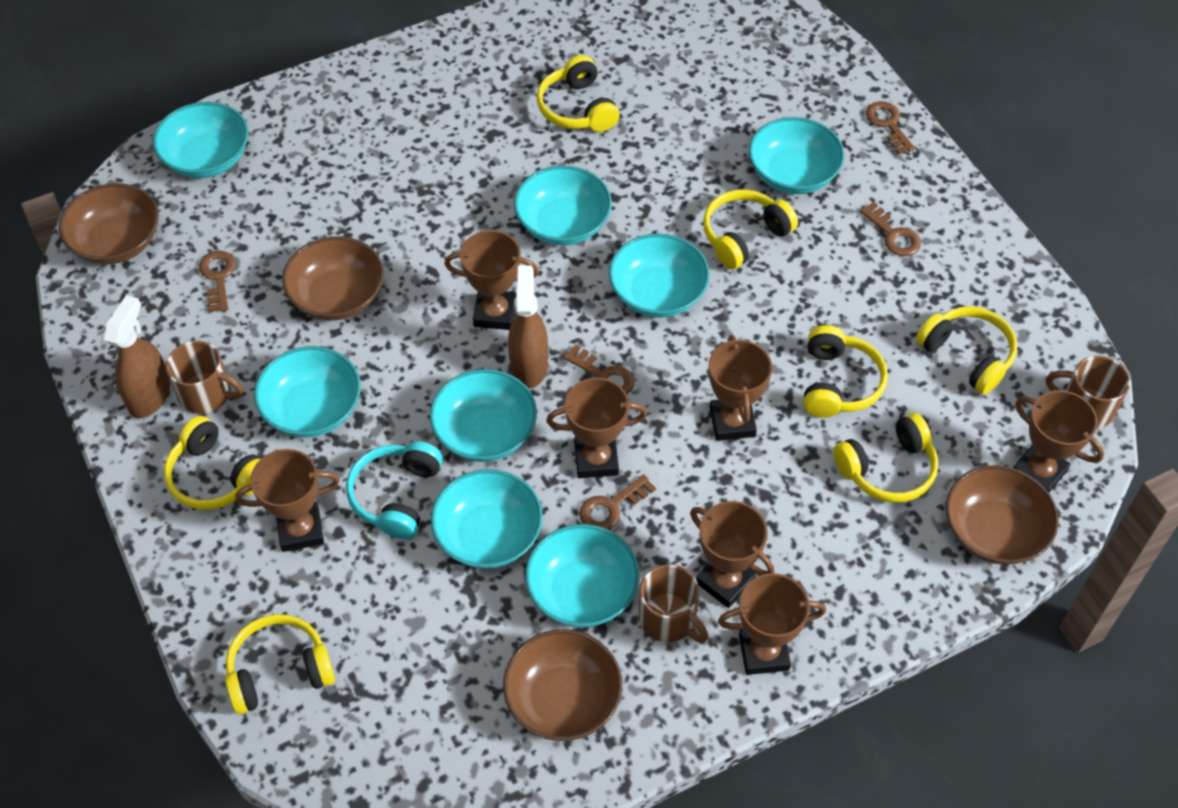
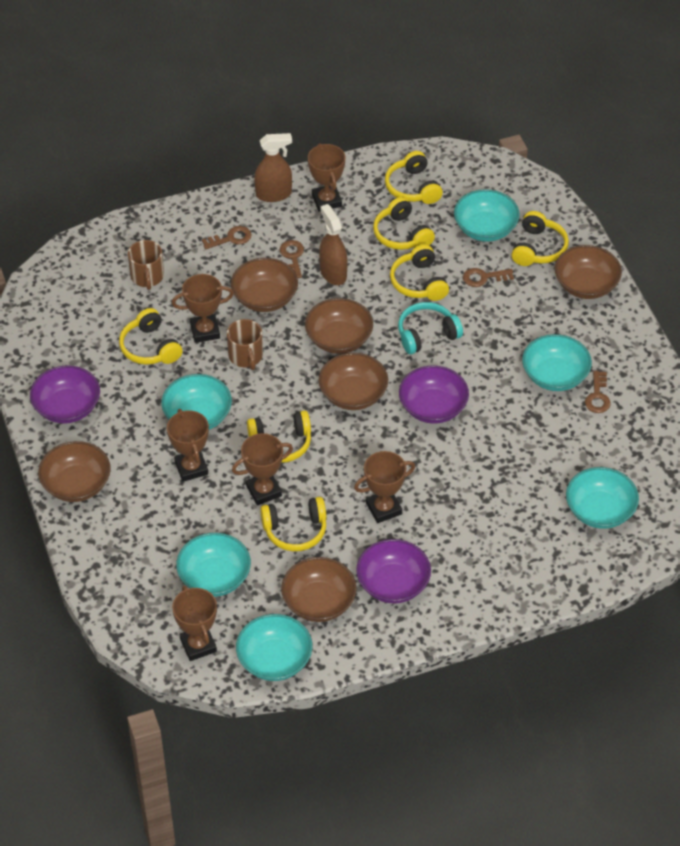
brown bowl: [59,183,159,264] [282,236,384,320] [503,629,622,741] [946,465,1059,565] = 4 -> [38,441,111,502] [231,258,298,312] [281,557,356,622] [305,298,373,354] [319,353,388,410] [555,245,622,299] = 6
brown key: [199,251,236,312] [563,344,634,394] [579,474,656,530] [860,202,921,256] [866,101,915,154] = 5 -> [202,226,252,249] [280,240,304,278] [463,268,514,287] [585,371,611,413] = 4
brown mug: [166,341,244,414] [639,564,708,643] [1046,356,1130,429] = 3 -> [128,240,164,290] [227,319,263,370] = 2
brown trophy: [235,449,340,552] [444,230,539,330] [546,378,647,478] [690,501,774,608] [708,335,772,441] [718,573,826,675] [1013,390,1104,492] = 7 -> [167,409,209,482] [172,274,234,343] [172,586,217,661] [232,433,293,505] [308,143,345,212] [354,451,415,523] = 6
purple bowl: none = 0 -> [30,365,100,424] [356,539,431,604] [399,366,469,424] = 3
turquoise bowl: [153,102,249,178] [254,346,361,437] [430,369,537,462] [431,469,543,569] [514,165,612,246] [525,524,640,627] [609,234,710,318] [749,117,845,194] = 8 -> [161,374,232,430] [176,533,251,597] [236,614,312,681] [454,189,520,242] [522,334,592,391] [566,467,639,529] = 6

